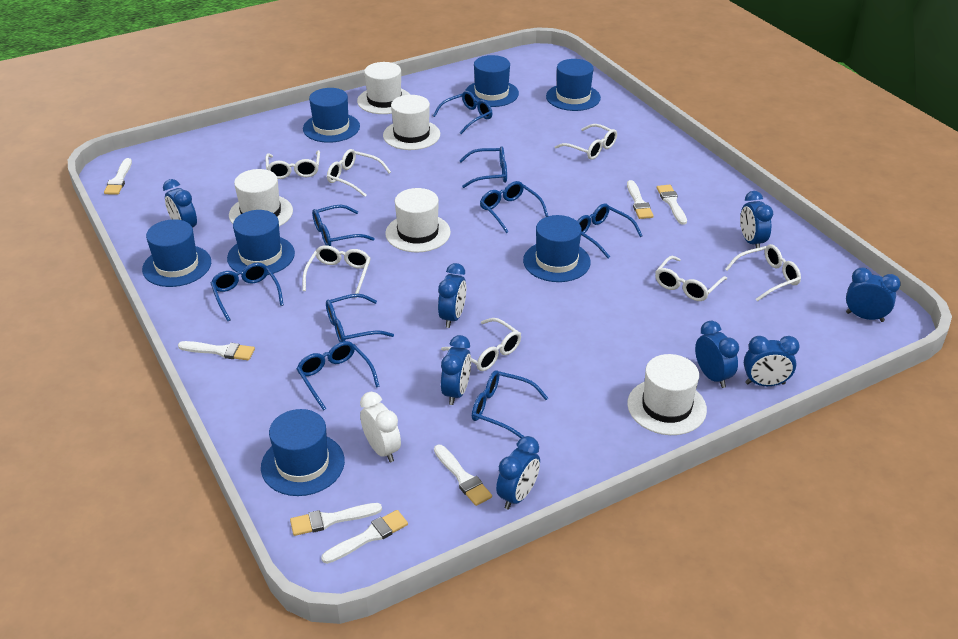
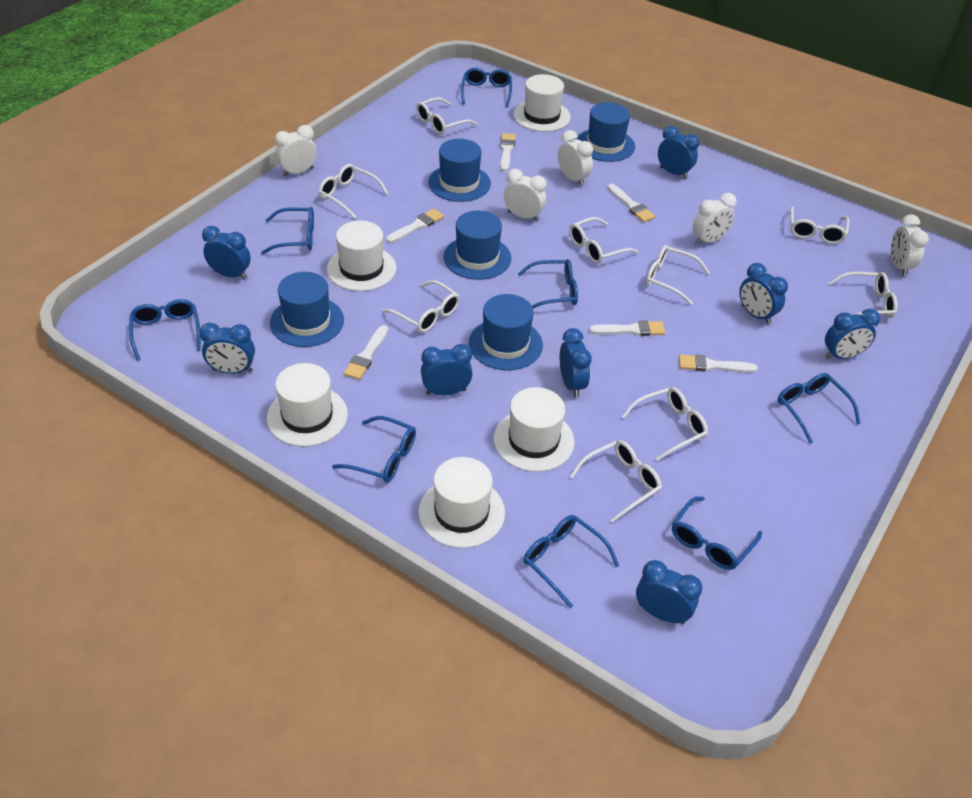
blue glasses: [211,263,284,322] [296,341,380,411] [312,205,375,246] [326,294,394,342] [433,91,492,134] [459,146,507,188] [472,370,548,438] [480,181,548,233] [577,204,643,258] = 9 -> [129,299,201,361] [261,207,314,254] [332,416,416,483] [461,68,512,108] [518,259,578,309] [524,515,619,608] [672,496,762,570] [778,373,861,444] = 8
blue hat: [142,219,211,287] [227,210,295,275] [261,409,345,496] [303,88,360,143] [465,55,519,107] [523,215,591,282] [546,59,601,111] = 7 -> [270,272,344,347] [428,139,491,202] [443,210,511,280] [469,294,543,370] [577,102,635,162] = 5
white brush: [104,158,132,194] [178,341,255,360] [290,503,382,536] [321,510,408,564] [434,445,492,506] [627,180,654,219] [657,185,687,225] = 7 -> [343,325,388,380] [386,209,444,243] [500,133,516,171] [589,320,665,336] [608,184,655,222] [679,354,758,373] = 6
white clock: [360,392,401,462] = 1 -> [275,125,317,177] [504,169,546,221] [558,130,593,186] [693,193,737,245] [891,214,929,276] = 5
white glasses: [266,150,320,179] [303,245,371,298] [327,149,391,197] [441,318,521,371] [555,124,617,160] [655,256,727,301] [725,244,801,301] = 7 -> [318,164,388,218] [382,280,460,333] [416,97,478,135] [569,217,639,264] [570,440,662,523] [621,387,708,461] [646,245,710,305] [790,206,849,244] [828,272,897,318] = 9

